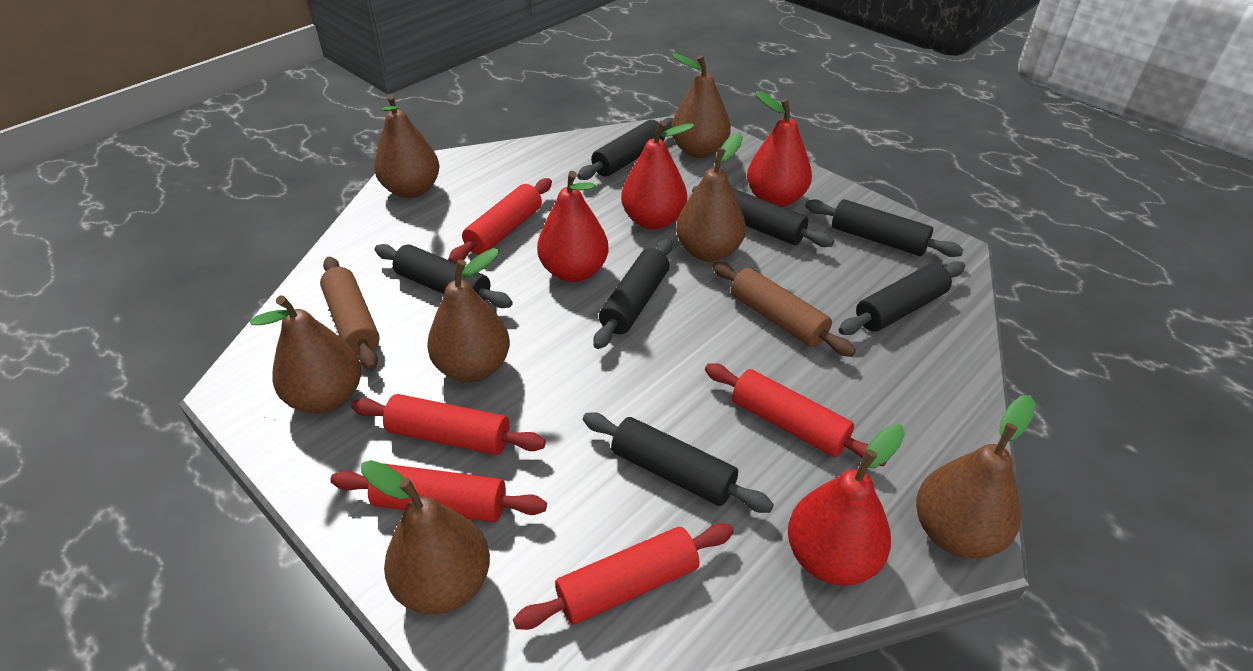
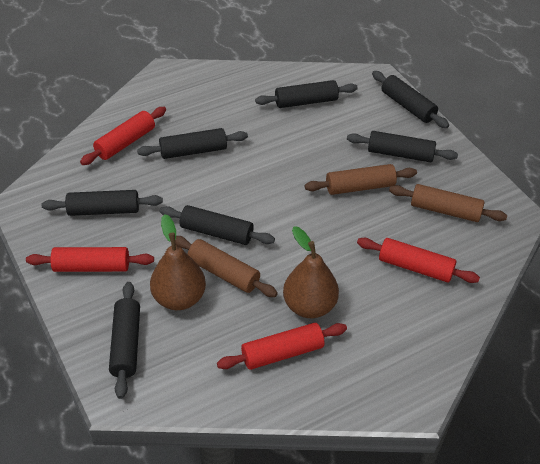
brown pear: [250,296,361,414] [361,460,490,614] [374,94,439,198] [427,248,510,382] [671,53,731,158] [676,133,746,262] [916,395,1035,558] = 7 -> [150,214,206,310] [283,226,339,318] = 2
brown rolling pin: [320,257,380,371] [712,262,856,357] = 2 -> [175,236,278,297] [305,164,417,195] [389,184,507,222] = 3
red pear: [537,171,609,282] [621,121,694,230] [747,91,812,207] [788,424,905,586] = 4 -> none = 0
red rolling pin: [330,463,547,522] [351,394,546,455] [448,178,552,263] [513,523,734,630] [705,363,887,466] = 5 -> [26,247,154,272] [80,107,166,165] [217,323,347,370] [357,238,480,283] = 4

